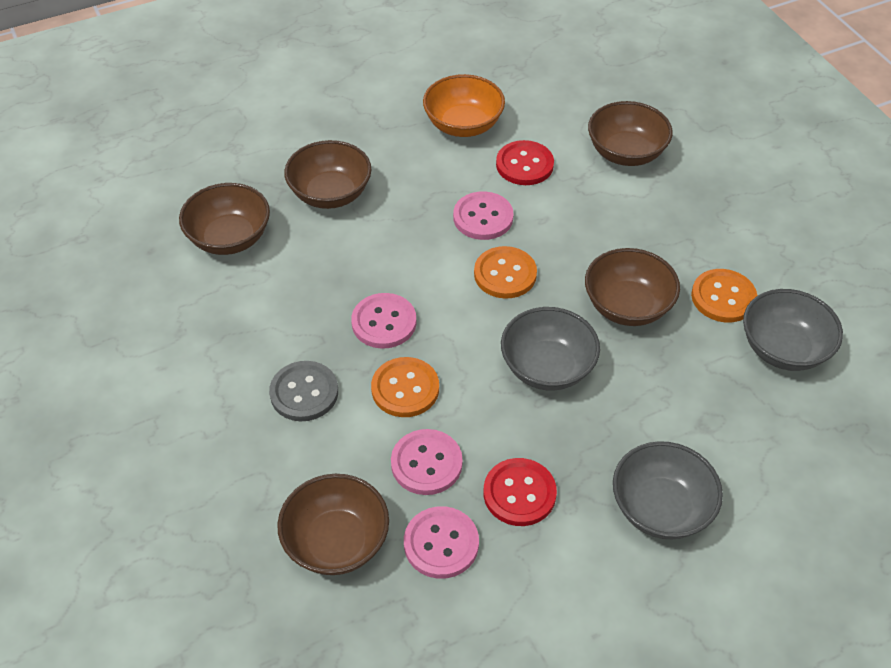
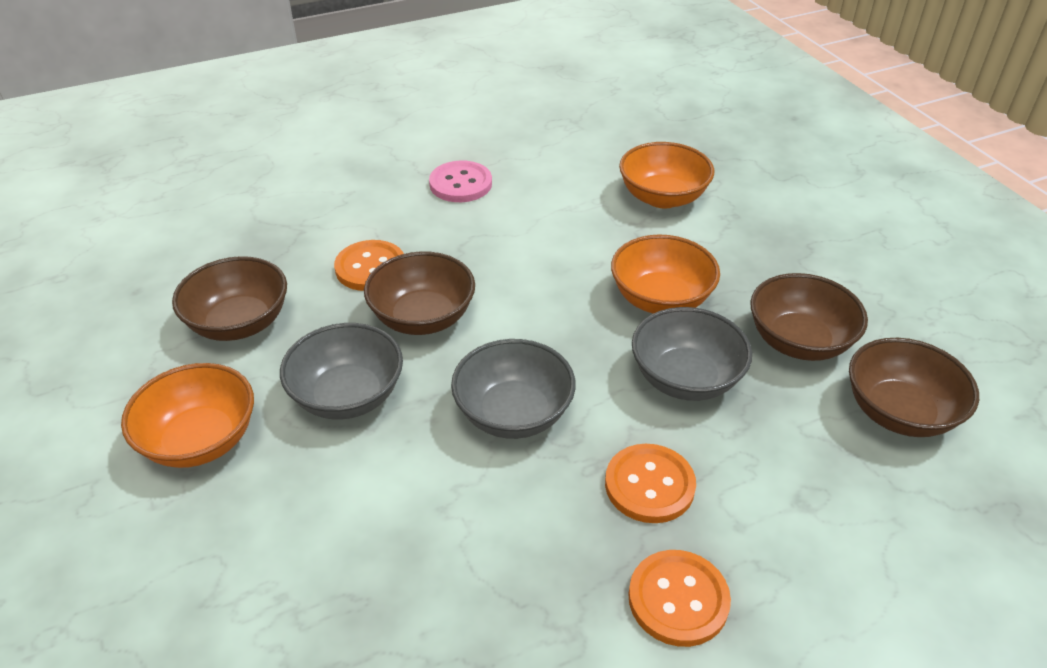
brown bowl: [179,183,270,255] [277,474,389,575] [284,140,371,209] [585,248,680,326] [588,101,673,166] = 5 -> [172,256,287,341] [364,251,475,335] [750,273,868,361] [849,338,979,437] = 4
grey button: [269,361,338,421] = 1 -> none = 0
orange bowl: [423,74,505,137] = 1 -> [121,363,254,468] [611,234,720,314] [619,142,714,208] = 3
pink button: [351,293,416,349] [391,429,463,495] [404,506,479,579] [453,191,514,240] = 4 -> [429,161,492,202] = 1
red button: [484,458,557,526] [496,140,554,185] = 2 -> none = 0

